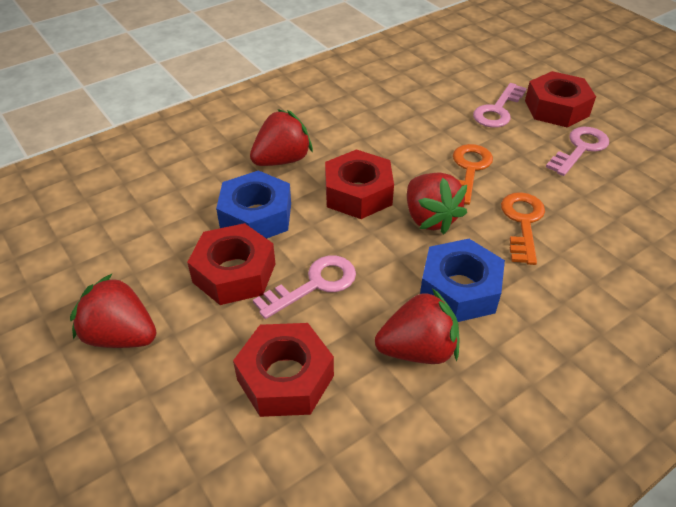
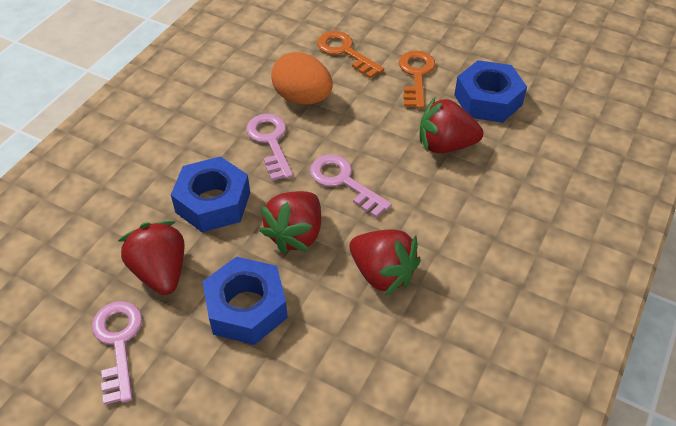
blue nut: [216,170,291,239] [420,239,505,322] = 2 -> [171,156,250,232] [202,257,288,345] [454,60,527,123] = 3
orange egg: none = 0 -> [271,52,333,105] = 1
red nut: [187,223,275,305] [233,323,334,417] [325,149,394,219] [525,71,596,127] = 4 -> none = 0

